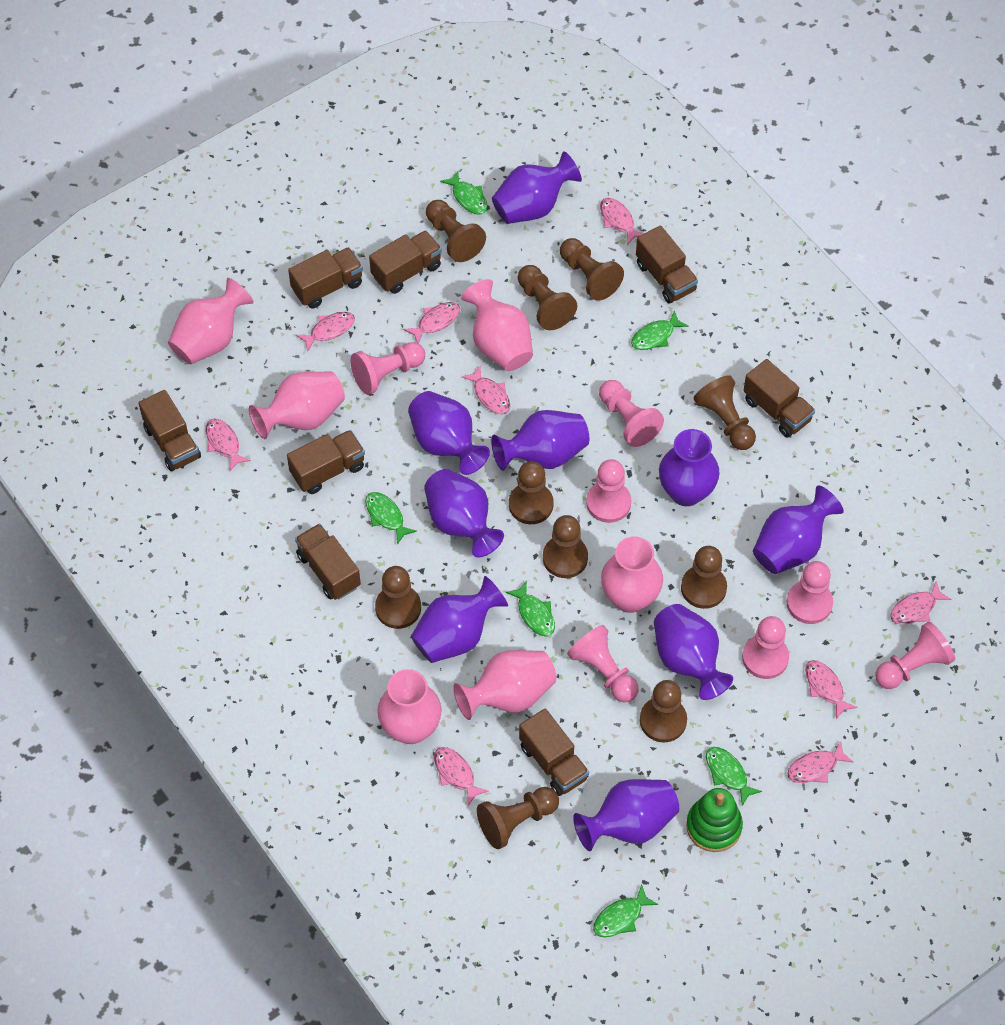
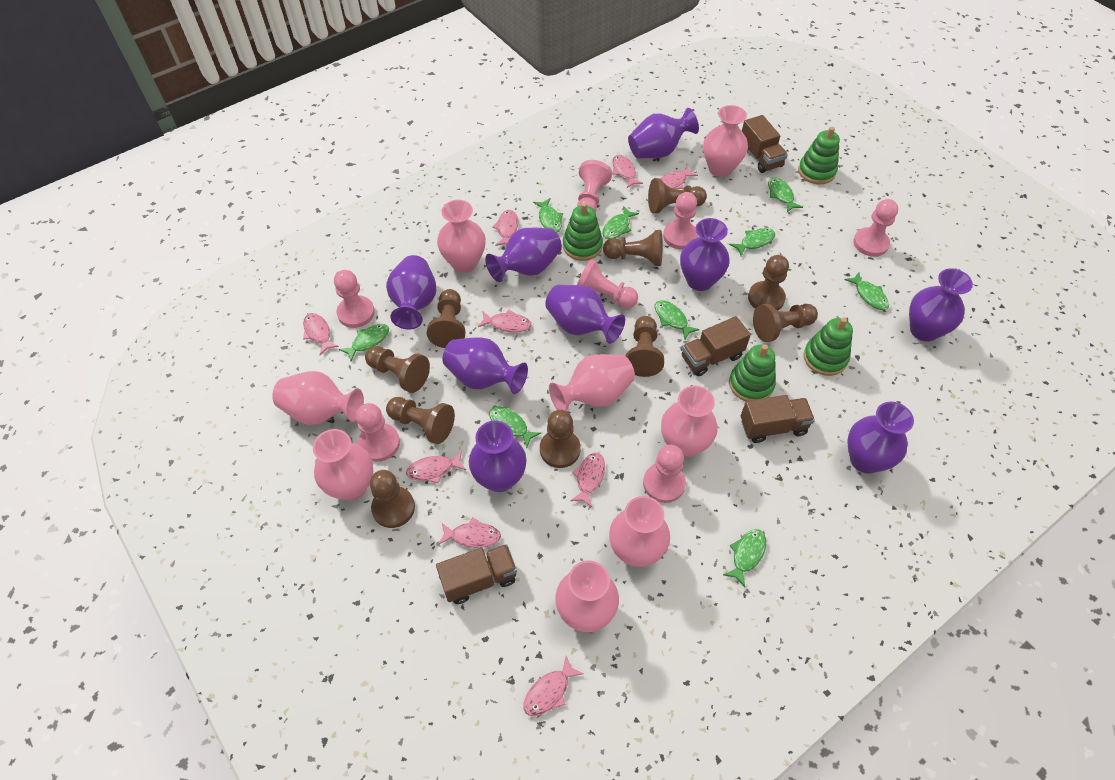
brown truck: [139,390,201,471] [287,430,365,494] [288,247,363,309] [295,524,361,600] [369,230,442,294] [519,708,589,796] [636,225,698,303] [743,359,815,437] = 8 -> [436,544,517,604] [682,316,751,376] [741,395,815,443] [742,115,788,173] = 4
green fish: [365,492,417,545] [440,171,488,215] [506,581,555,637] [593,884,658,937] [631,310,688,350] [706,747,762,806] = 6 -> [339,324,389,361] [489,406,541,448] [533,198,563,232] [602,206,639,239] [655,300,700,340] [723,529,766,587] [729,228,775,256] [768,177,803,212] [844,272,889,310] = 9
green stacking toy: [686,788,743,852] = 1 -> [563,202,603,261] [729,345,776,401] [798,127,840,184] [803,317,853,376] = 4
pink vase: [168,278,254,365] [249,371,345,439] [377,669,442,744] [453,650,556,720] [461,279,533,371] [601,537,663,613] = 6 -> [272,371,364,425] [313,429,373,501] [437,200,486,273] [549,354,635,411] [555,560,619,632] [609,496,670,567] [661,386,718,458] [703,105,748,177] = 8

